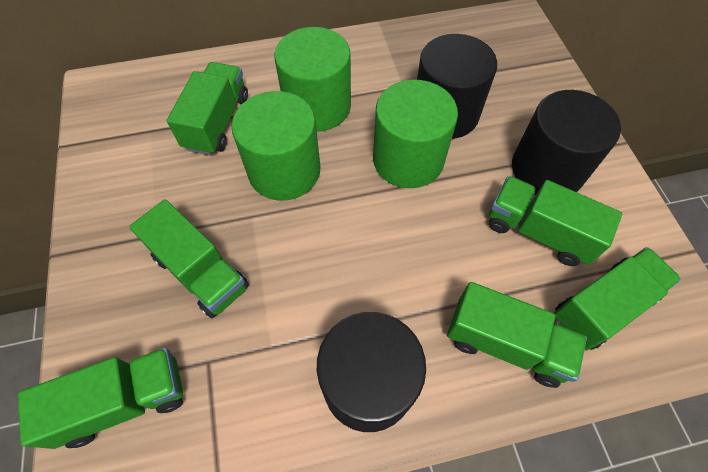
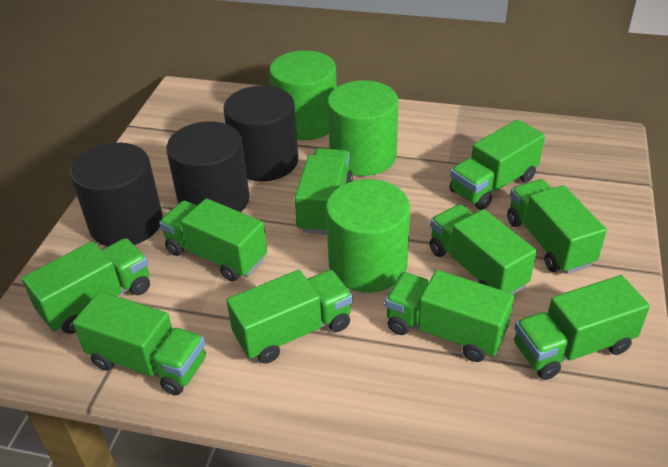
green truck: [18,348,183,449] [129,199,249,318] [167,62,248,155] [447,282,587,388] [489,176,622,266] [554,247,681,351] = 6 -> [22,238,150,334] [73,291,206,396] [159,198,267,282] [226,270,353,363] [295,148,353,235] [385,270,514,362] [429,204,537,294] [450,120,545,210] [507,179,607,274] [514,275,650,380] = 10

